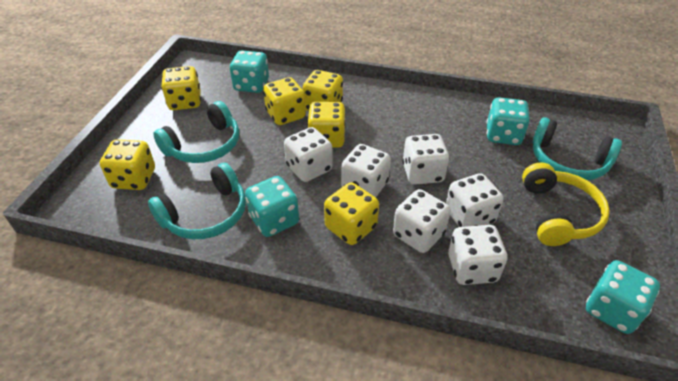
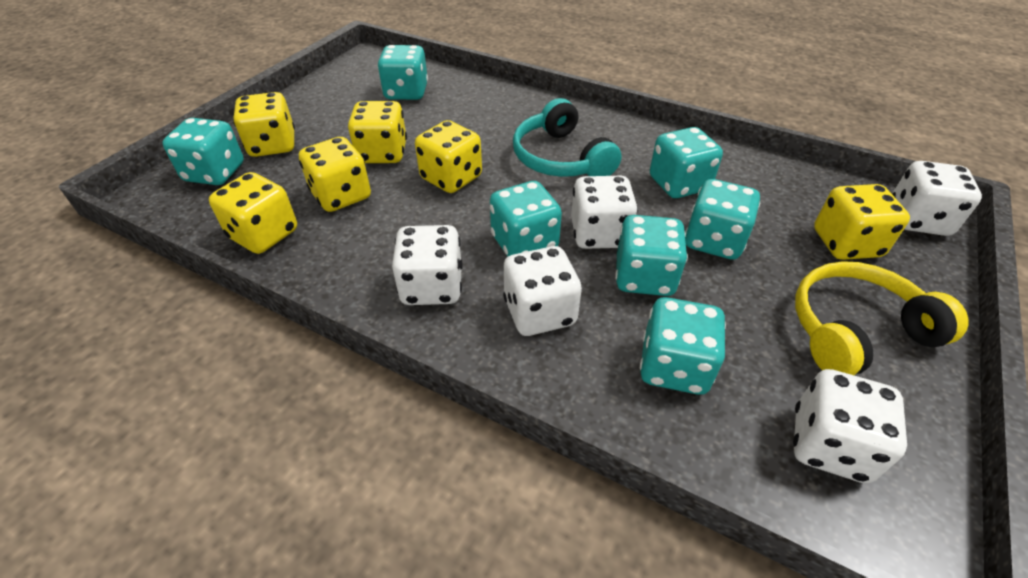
turquoise dice: [230,50,269,93] [245,176,299,237] [486,97,530,145] [586,260,660,334] = 4 -> [162,118,244,185] [377,45,428,100] [490,181,562,257] [615,215,688,296] [640,297,726,395] [650,127,723,198] [685,179,760,260] = 7
turquoise headphones: [148,163,246,239] [153,101,239,163] [533,117,622,180] = 3 -> [513,98,622,177] = 1
white dice: [284,127,333,182] [341,144,391,197] [393,189,451,253] [402,134,449,185] [446,173,504,227] [448,225,507,285] = 6 -> [392,225,463,305] [503,246,582,336] [571,176,638,249] [793,369,907,483] [892,161,982,236] = 5

